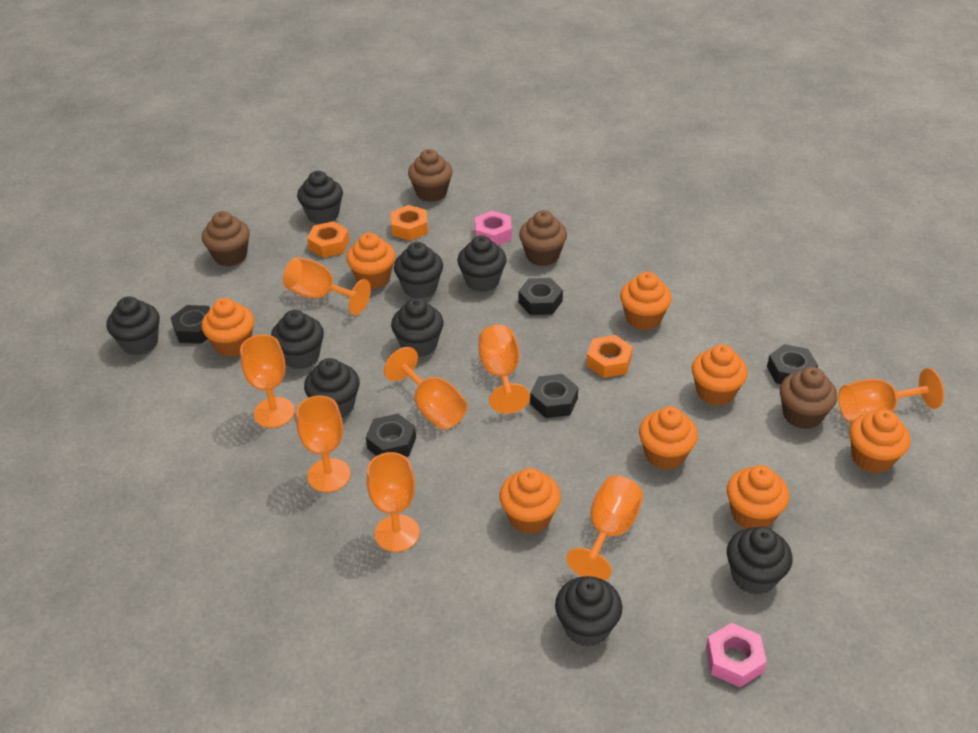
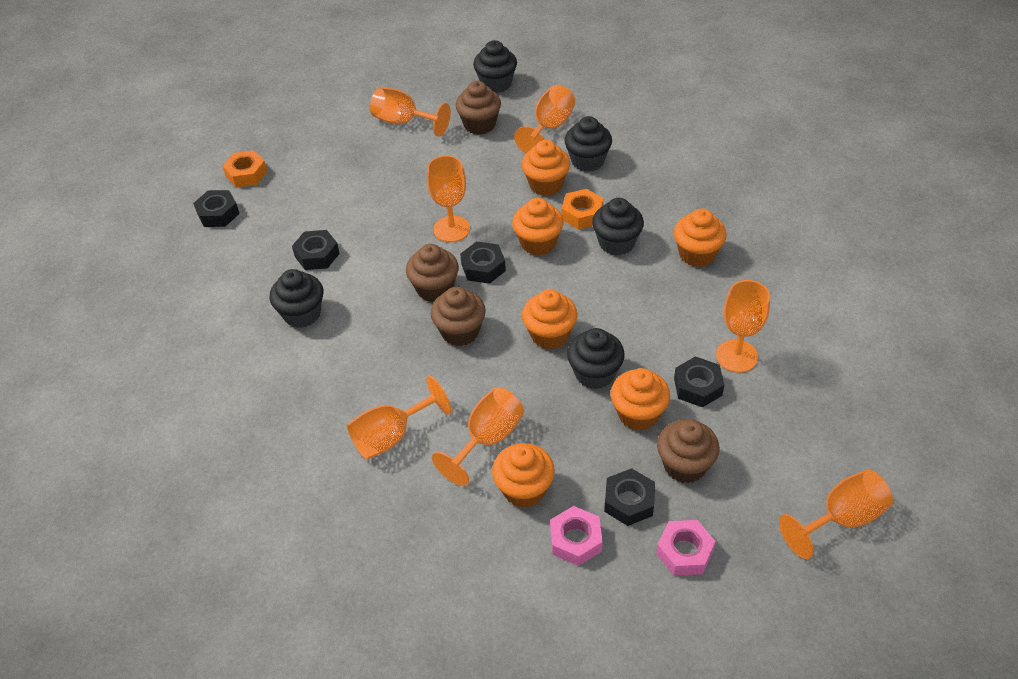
black cupcake: [107,296,160,355] [271,310,324,369] [297,171,343,224] [304,358,360,417] [391,298,444,357] [394,242,443,299] [457,235,507,292] [555,576,622,647] [727,527,792,595] = 9 -> [270,269,323,328] [473,40,517,93] [564,116,612,172] [567,328,625,389] [592,198,644,255] = 5
orange cupcake: [201,298,254,357] [346,233,395,289] [499,468,561,534] [620,272,672,330] [639,406,698,470] [692,344,748,406] [727,465,789,529] [849,409,910,473] = 8 -> [492,443,555,508] [512,198,563,255] [522,140,570,196] [522,289,578,349] [610,368,670,431] [674,209,727,267] = 6
orange goblet: [240,334,295,428] [283,257,371,315] [296,396,351,492] [367,452,420,552] [384,347,467,430] [478,325,530,414] [566,476,643,581] [838,368,944,423] = 8 -> [347,376,452,460] [370,87,451,137] [427,155,470,242] [432,387,524,486] [514,85,575,153] [716,280,770,373] [779,470,893,559] = 7
orange nut: [307,221,349,258] [391,205,428,241] [586,335,633,378] = 3 -> [222,150,268,187] [561,189,603,229] = 2

